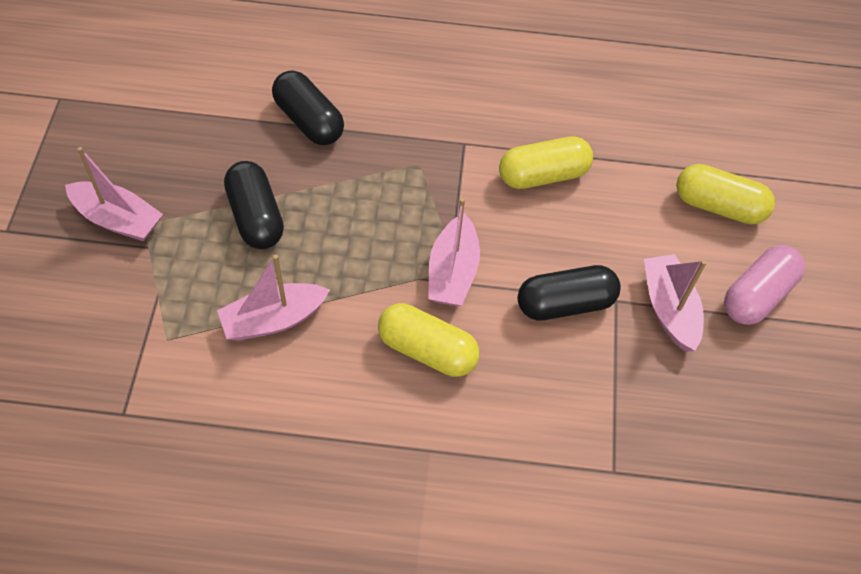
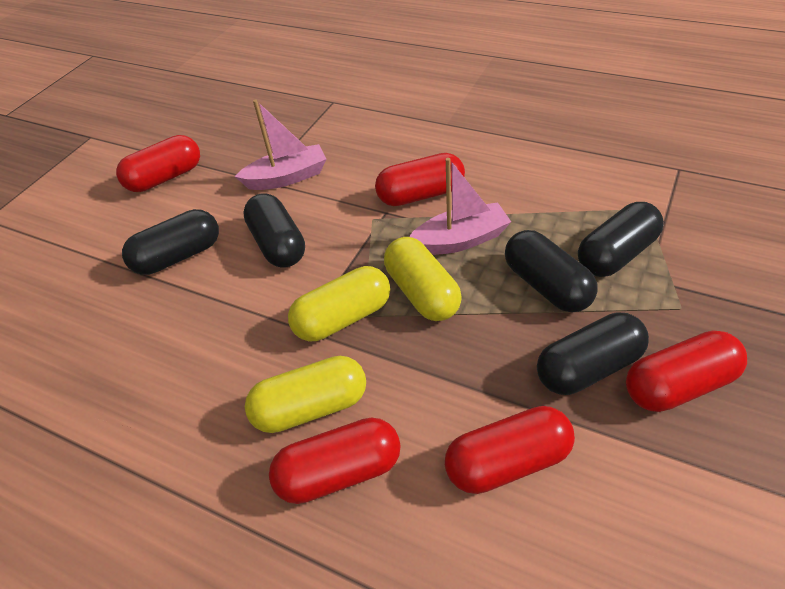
black capsule: [224,161,284,249] [272,70,344,145] [518,265,621,320] = 3 -> [122,209,219,275] [243,193,305,268] [505,230,598,312] [537,313,649,395] [578,202,664,277] = 5
pink boat: [65,147,163,241] [217,254,330,341] [428,198,480,306] [644,254,707,352] = 4 -> [235,100,326,190] [409,158,511,255] = 2
pink capsule: [724,245,805,325] = 1 -> none = 0
red capsule: none = 0 -> [116,135,200,192] [269,417,401,504] [375,153,465,206] [445,406,575,494] [626,330,747,412] = 5

